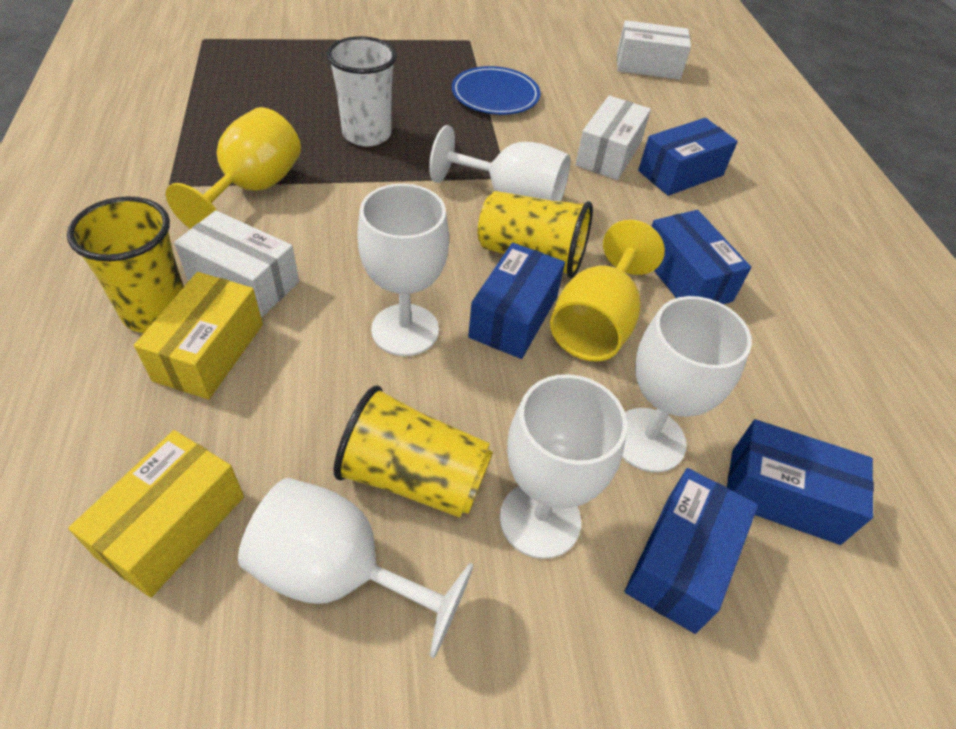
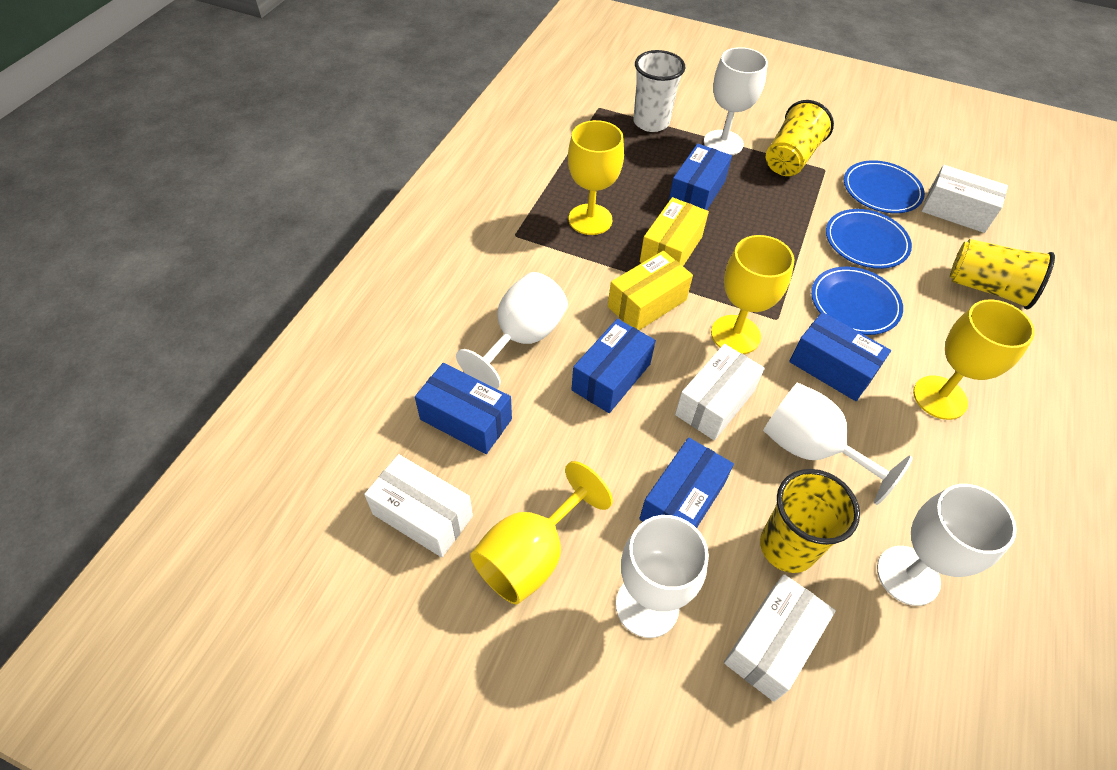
blue plate: [452,66,540,115] = 1 -> [811,267,903,335] [826,209,912,269] [844,160,925,213] = 3
white box: [174,210,299,317] [575,95,651,180] [617,20,691,80] = 3 -> [364,454,473,557] [675,344,765,440] [724,574,836,702] [922,165,1008,233] = 4
yellow goblet: [166,107,301,229] [550,220,665,362] = 2 -> [470,461,613,605] [568,120,624,235] [711,235,795,354] [913,299,1035,420] = 4

